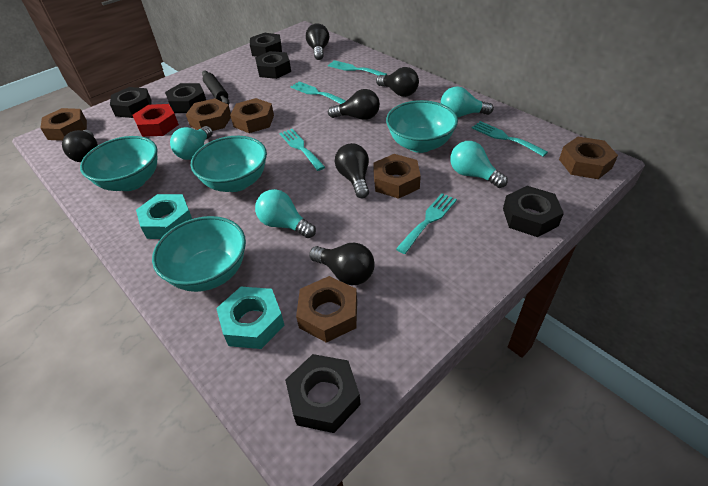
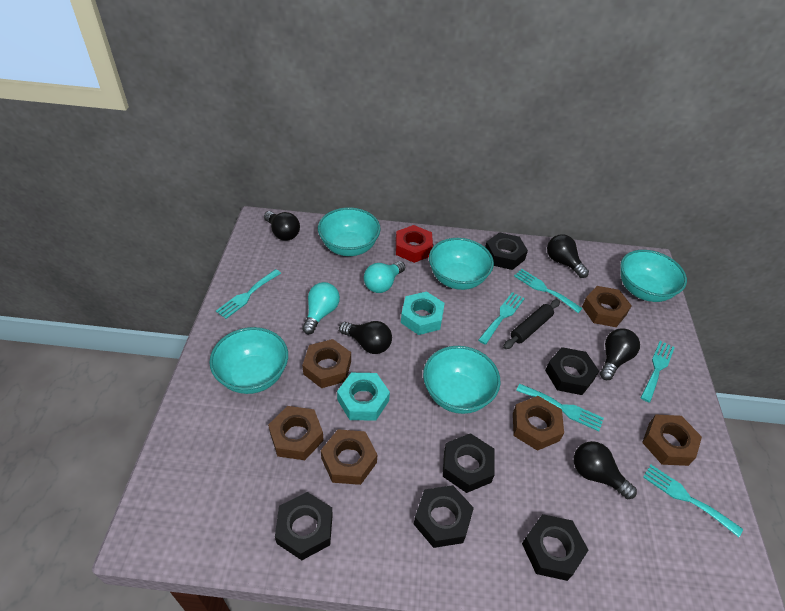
black light bulb: [62,130,98,162] [306,23,329,60] [309,243,375,285] [328,89,380,120] [335,143,369,198] [376,67,419,97] = 6 -> [264,211,300,241] [339,321,392,354] [547,234,589,278] [574,441,637,499] [600,329,640,380] = 5
turquoise bowl: [80,136,157,191] [152,216,246,292] [191,136,267,192] [386,100,458,153] = 4 -> [209,327,288,394] [318,207,381,256] [423,346,501,414] [429,238,494,290] [620,250,687,302] = 5
turquoise fork: [280,129,325,171] [290,81,346,104] [328,60,387,76] [396,193,457,254] [472,121,548,157] = 5 -> [216,269,281,319] [478,292,525,345] [514,269,583,313] [516,383,604,431] [641,341,675,403] [643,465,743,537] = 6
turquoise light bulb: [170,126,213,160] [255,189,316,238] [441,86,494,118] [450,141,508,188] = 4 -> [302,282,340,334] [364,261,405,293] = 2

